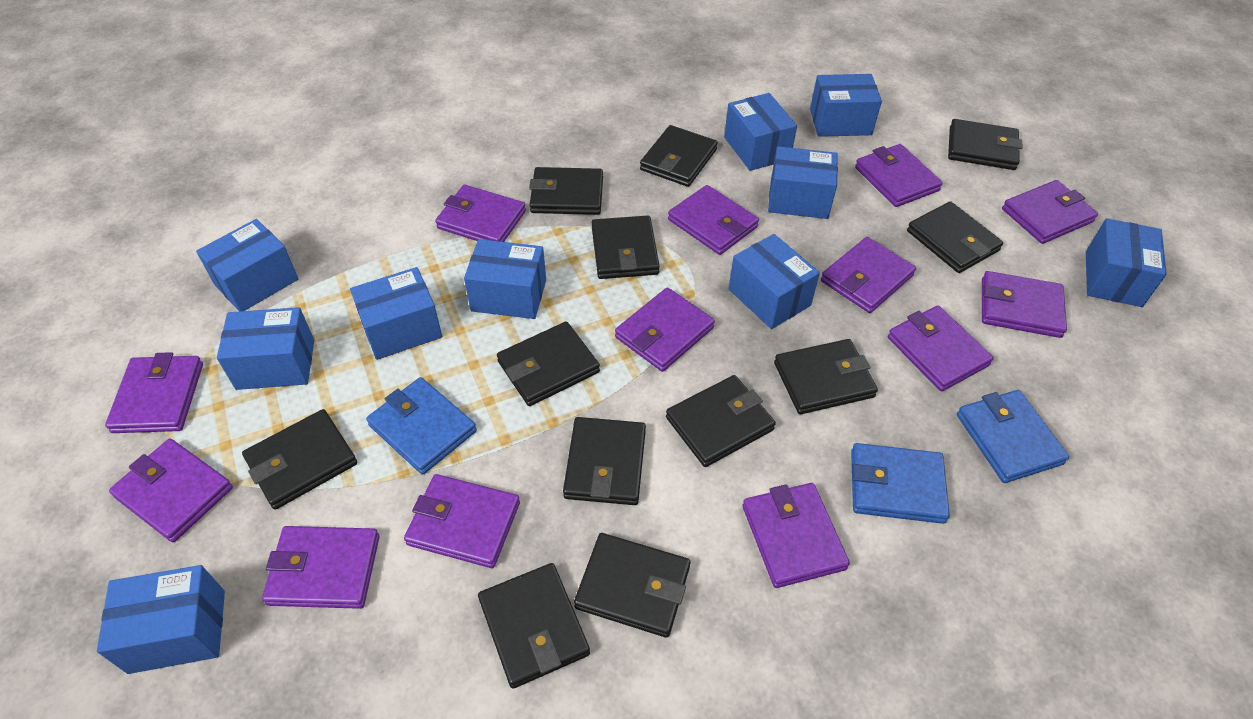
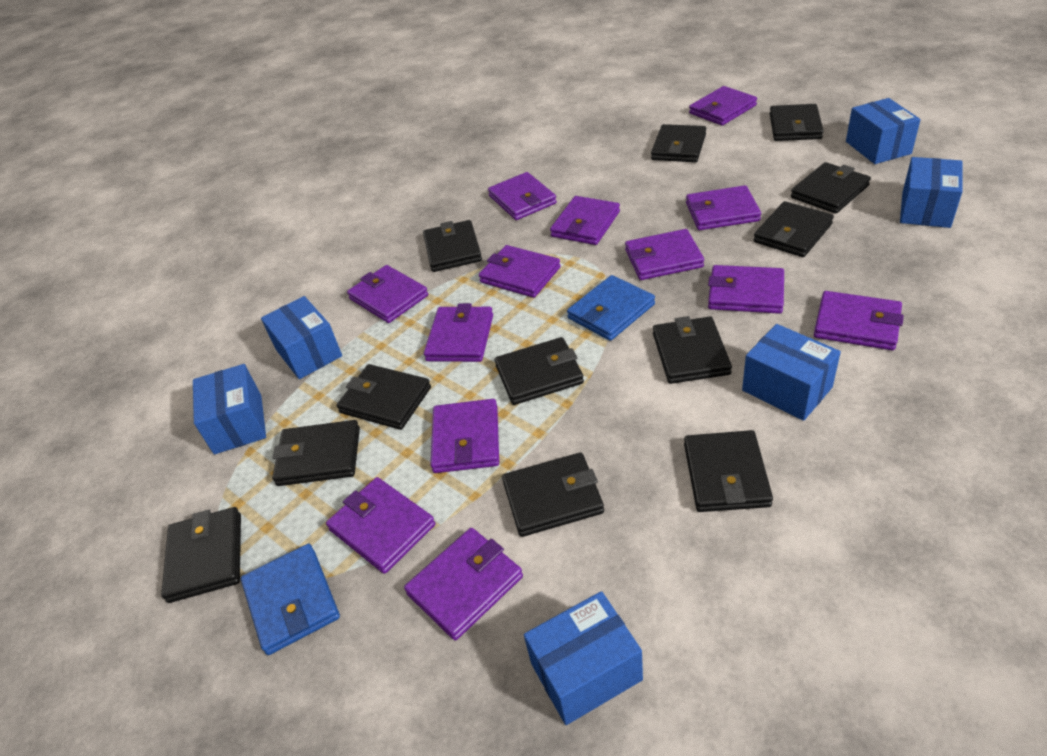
blue box: [97,565,225,674] [196,219,299,311] [217,307,314,390] [350,267,442,360] [464,239,546,319] [724,93,797,171] [729,234,820,329] [768,146,838,219] [810,74,882,137] [1086,218,1167,307] = 10 -> [193,364,266,455] [261,296,342,379] [524,591,643,725] [742,324,841,421] [846,98,921,164] [900,157,962,228] = 6
blue wallet: [366,377,477,475] [851,443,950,524] [957,390,1069,483] = 3 -> [241,544,340,655] [567,275,655,341] = 2

